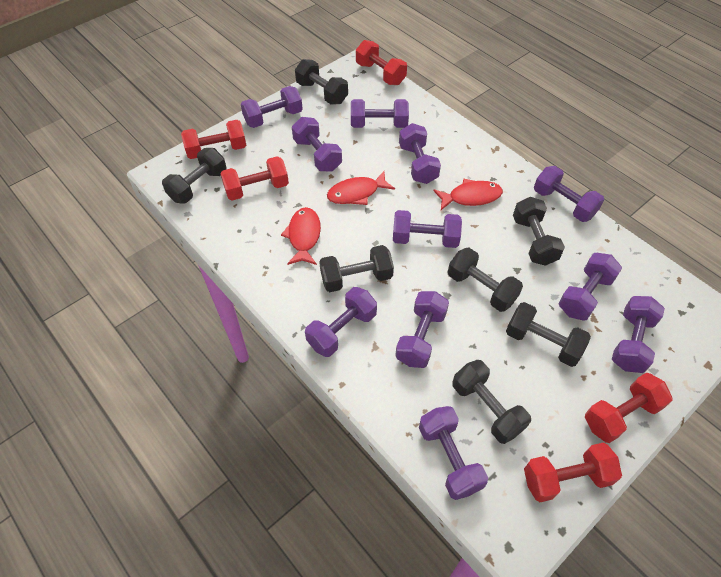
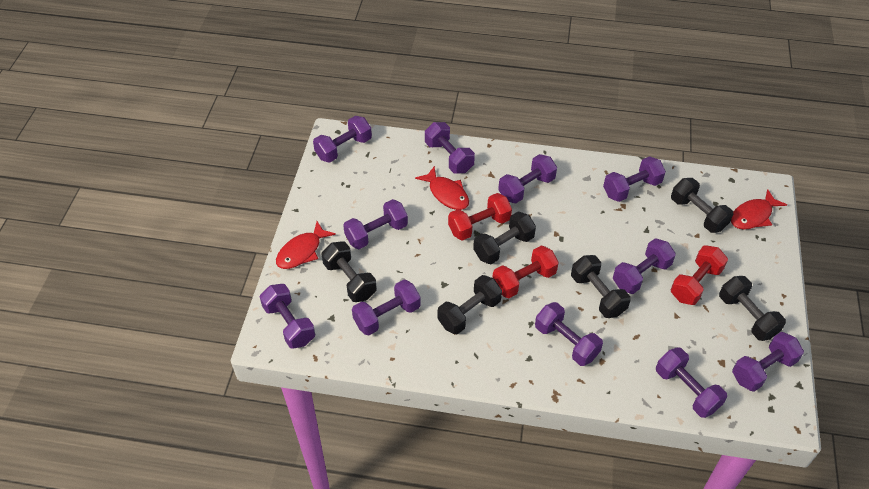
black dumbbell: [162,148,227,204] [295,59,348,104] [319,245,394,292] [448,248,523,312] [453,360,531,444] [506,302,591,367] [513,197,565,266] = 7 -> [322,241,377,302] [438,275,502,334] [473,212,536,264] [571,255,631,318] [671,178,733,233] [719,276,786,341] = 6
red dumbbell: [181,120,246,159] [220,156,289,201] [356,40,407,85] [524,442,622,502] [585,372,672,443] = 5 -> [448,193,512,241] [492,246,559,298] [671,245,728,305] = 3

